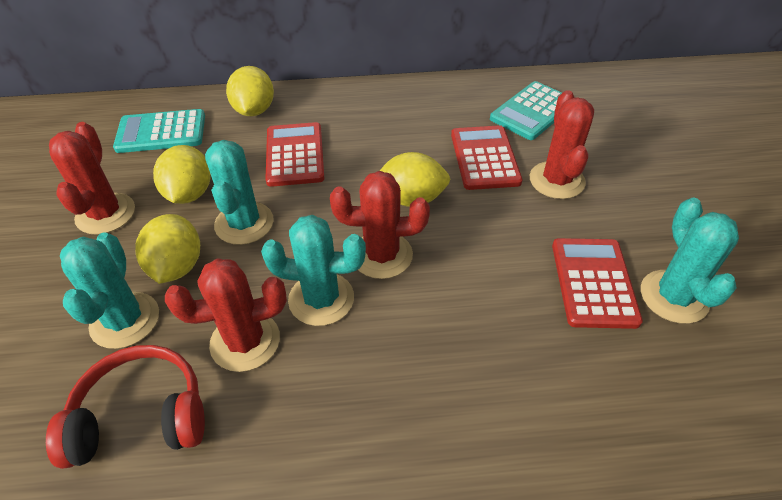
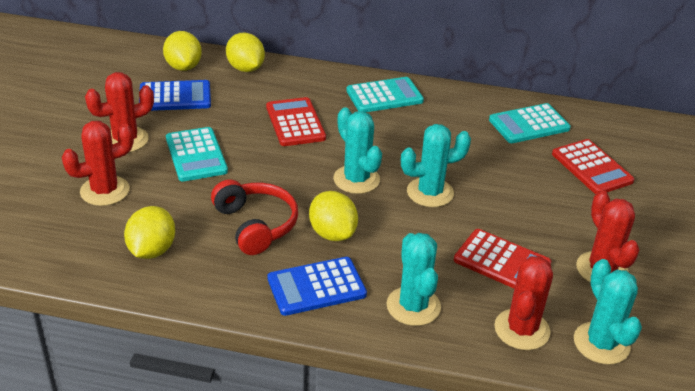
blue calculator: none = 0 -> [139,80,211,111] [267,257,367,316] = 2
turquoise calculator: [113,109,205,153] [490,81,562,140] = 2 -> [166,127,228,181] [346,77,424,113] [489,103,571,143] = 3

